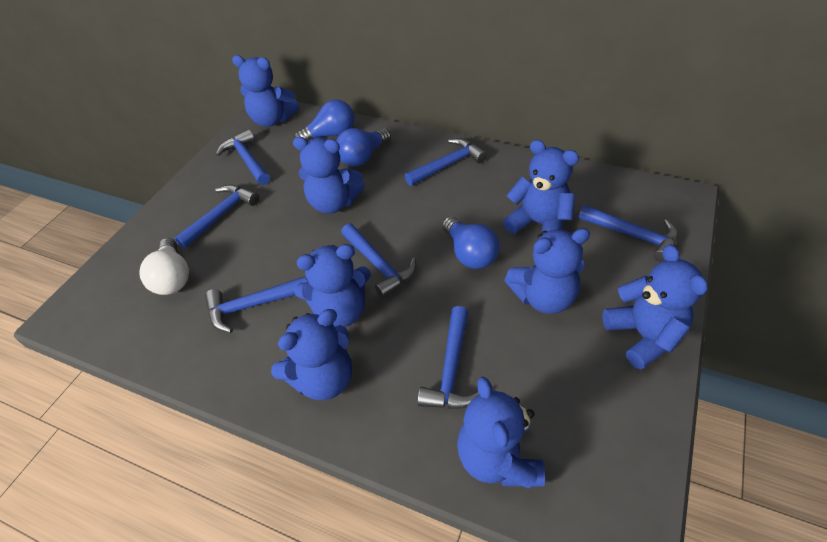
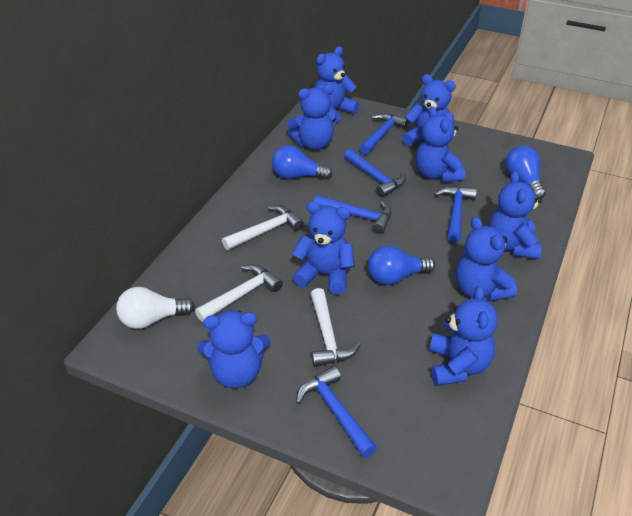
blue hammer: [174,184,259,248] [205,276,308,333] [216,129,270,185] [341,223,416,299] [405,138,487,186] [417,306,479,409] [578,205,678,262] = 7 -> [296,366,377,458] [314,195,392,234] [344,149,406,197] [359,113,409,155] [435,186,477,242] = 5
blue teddy bear: [232,55,299,127] [271,309,352,401] [293,137,364,214] [294,244,371,327] [457,376,545,488] [503,140,579,234] [504,228,590,314] [602,244,708,370] = 8 -> [197,310,271,388] [287,84,336,150] [292,201,355,295] [314,46,360,124] [402,74,456,146] [416,106,465,182] [429,286,498,386] [456,217,517,301] [489,171,542,259] = 9
white hammer: none = 0 -> [195,265,283,322] [222,205,304,250] [311,288,361,367] = 3

